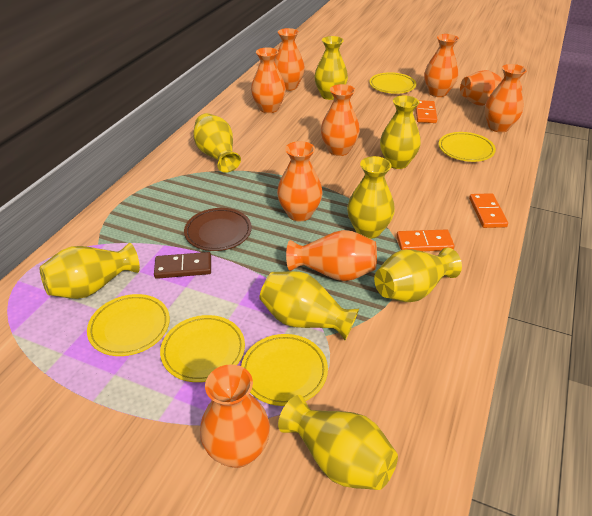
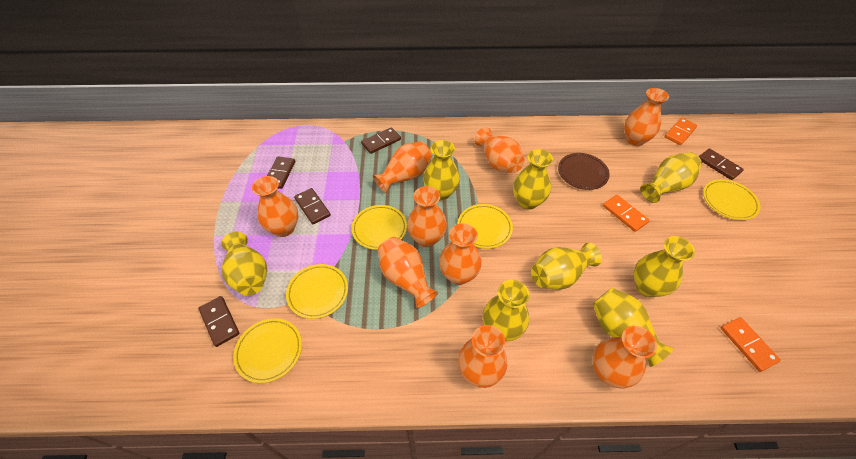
brown domino: [154,252,211,279] = 1 -> [198,296,240,347] [267,157,295,189] [294,188,331,224] [361,127,401,154] [699,148,744,180] = 5

